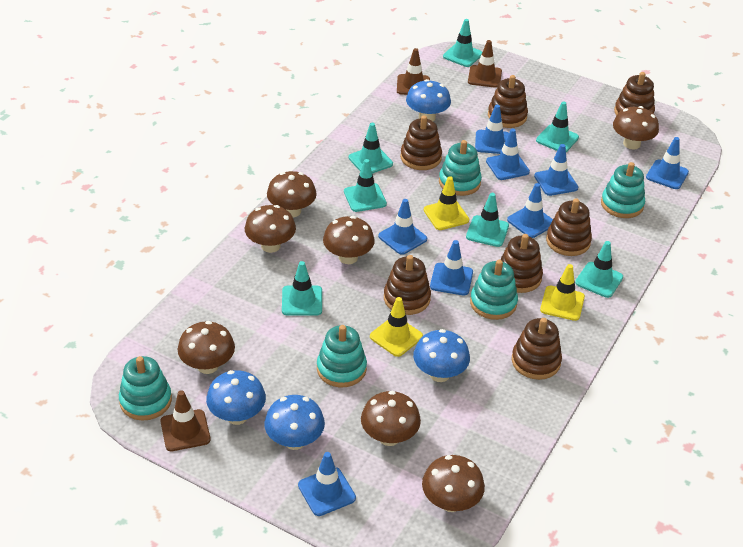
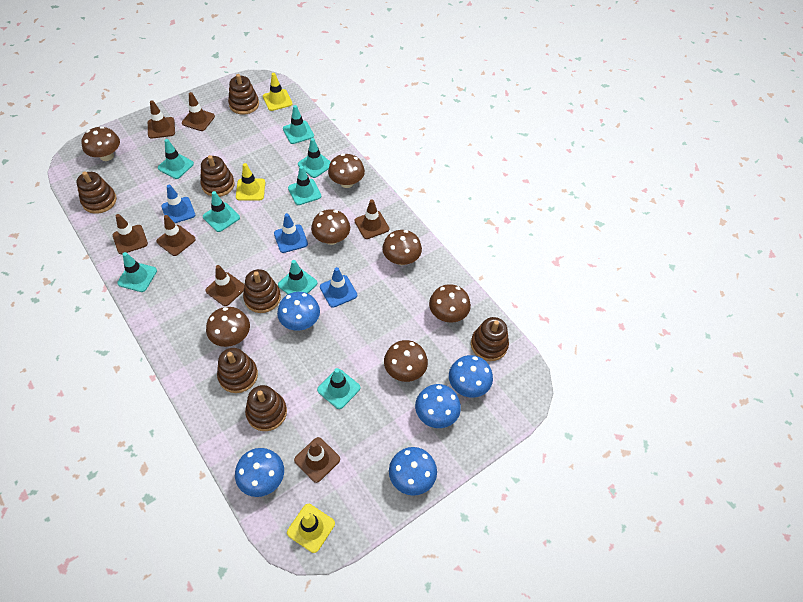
blue mushroom: [206,370,266,425] [264,395,325,450] [406,79,451,121] [413,329,470,382] = 4 -> [235,448,284,497] [277,292,320,331] [389,447,437,496] [415,384,461,428] [449,355,493,398] = 5
blue traffic cone: [298,452,356,516] [378,199,427,255] [430,240,473,296] [475,105,509,154] [486,129,530,180] [507,183,553,238] [534,144,578,196] [646,137,689,189] = 8 -> [161,185,195,223] [274,213,308,253] [320,267,357,308] = 3
brown traffic cone: [160,390,211,451] [397,48,430,95] [468,40,502,88] = 3 -> [113,214,148,254] [148,100,175,139] [157,215,196,256] [182,92,215,131] [205,265,244,306] [294,437,340,483] [354,200,389,239] = 7
turquoise stacking toy: [119,356,172,421] [317,325,367,387] [439,140,482,196] [470,260,518,320] [601,162,645,218] = 5 -> none = 0
turquoise traffic cone: [282,261,322,316] [344,159,387,212] [349,123,393,174] [443,19,482,67] [466,193,509,247] [536,101,579,152] [575,241,623,298] = 7 -> [117,252,157,292] [158,139,194,179] [203,191,240,232] [278,260,317,294] [283,105,314,144] [288,166,321,205] [298,138,331,178] [317,368,360,409] = 8

